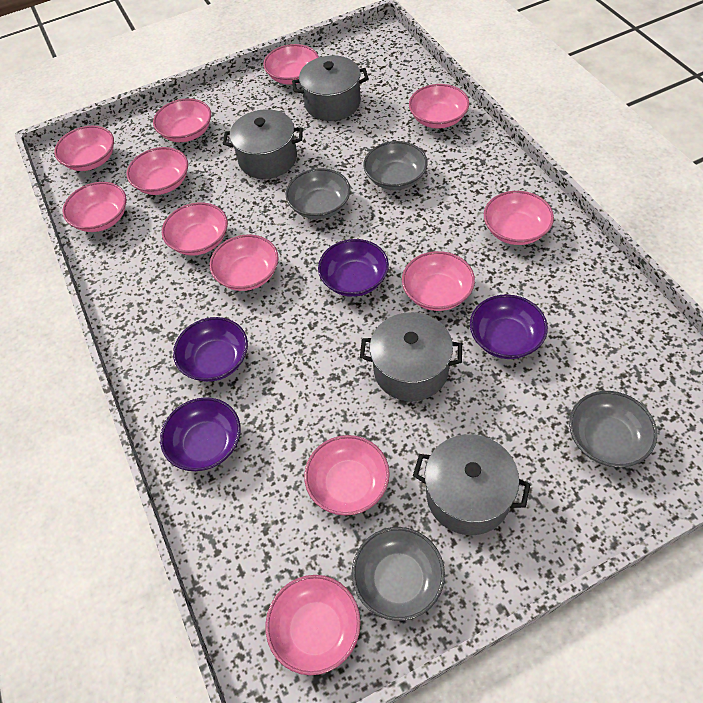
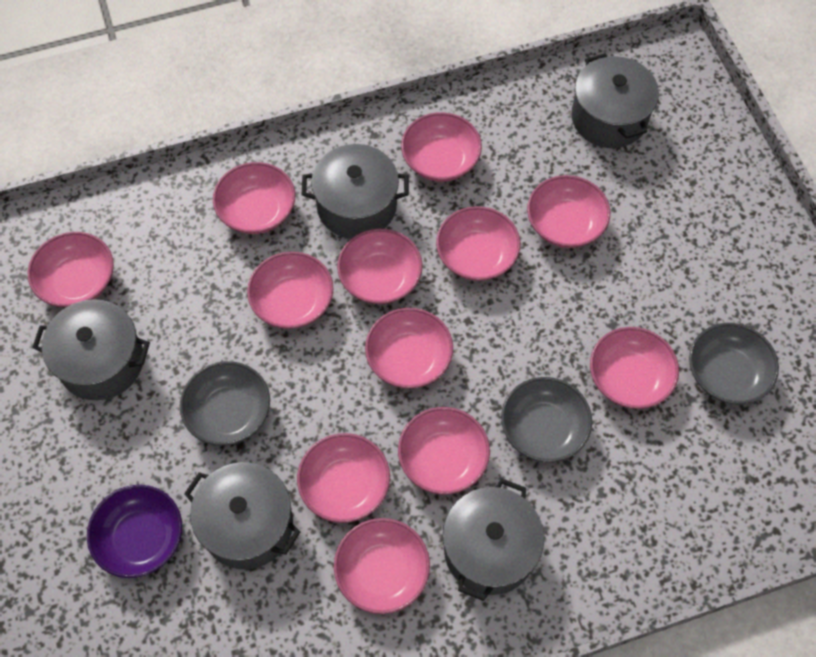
grey bowl: [286,168,351,219] [352,527,445,621] [363,141,428,190] [569,391,657,467] = 4 -> [180,361,270,446] [501,377,592,462] [689,323,779,404] = 3
grey pot: [223,109,303,179] [292,55,369,121] [360,312,462,401] [413,434,531,535] = 4 -> [32,299,150,400] [184,462,300,569] [302,144,409,239] [443,479,544,601] [571,53,659,148] = 5
purple bowl: [160,397,241,471] [173,317,248,382] [318,239,389,297] [470,294,548,359] = 4 -> [87,485,182,578] = 1

